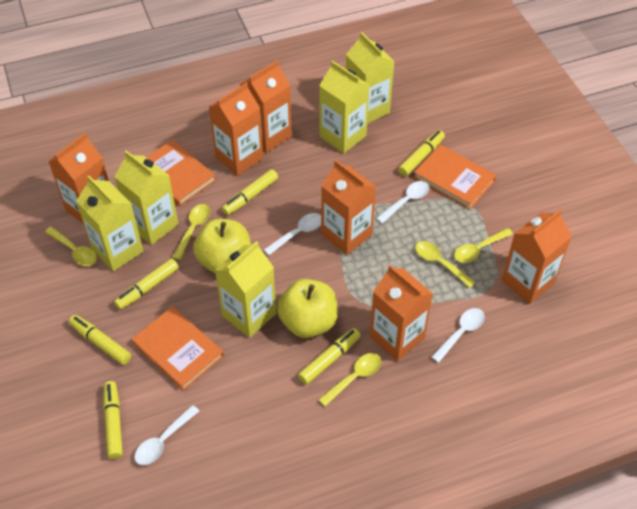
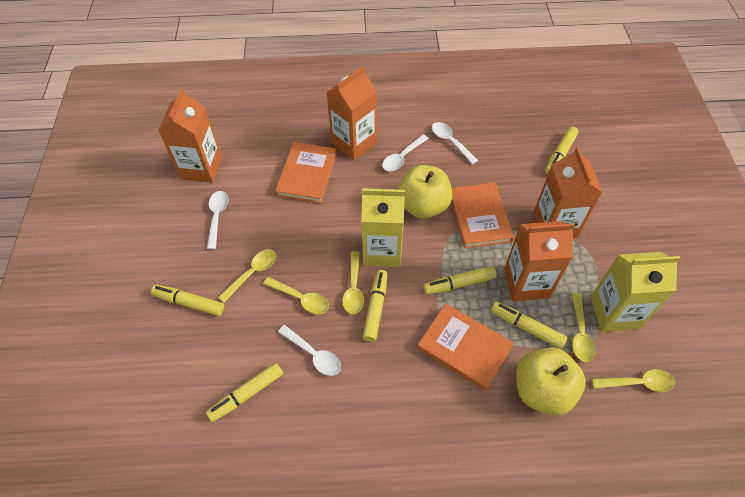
orange carton: [48,133,109,224] [209,83,263,176] [240,60,292,153] [321,160,376,255] [370,265,433,362] [501,209,572,304] = 6 -> [158,89,222,183] [326,66,377,160] [504,221,575,301] [533,147,602,239] = 4
yellow carton: [76,176,143,271] [115,151,179,245] [215,241,276,338] [319,61,370,153] [346,32,394,124] = 5 -> [361,188,405,267] [590,252,680,332] = 2

